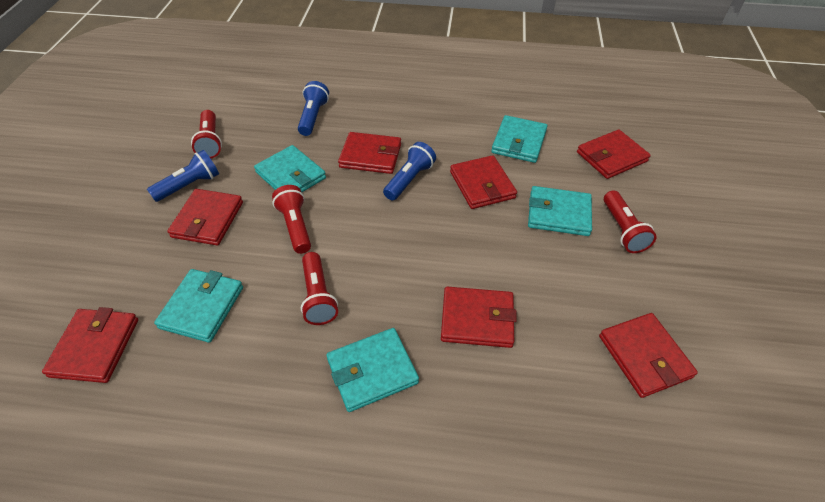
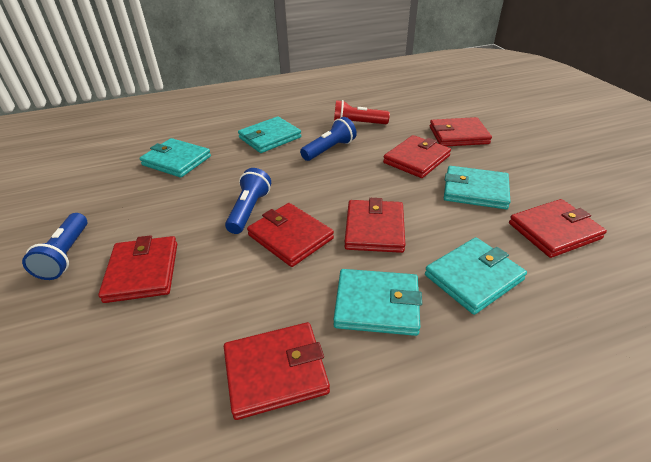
red flashlight: [191,110,222,158] [272,185,311,254] [301,252,338,325] [604,191,657,253] = 4 -> [334,100,390,124] = 1

